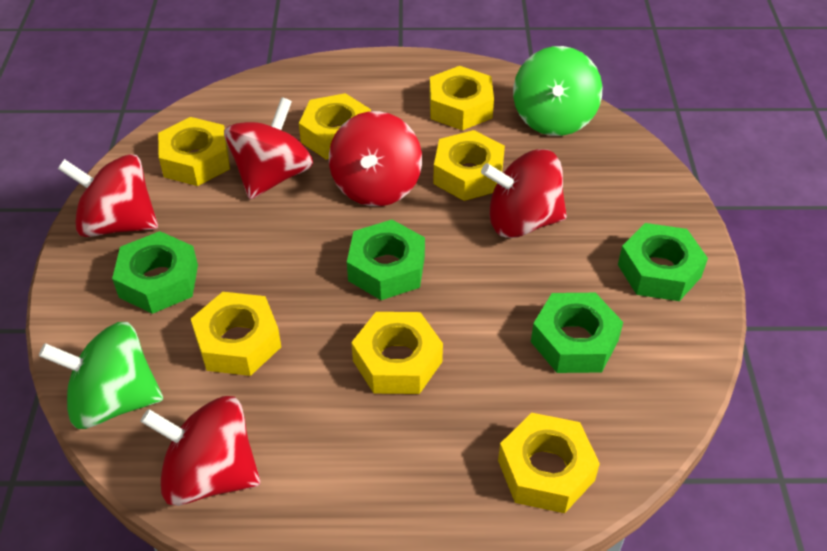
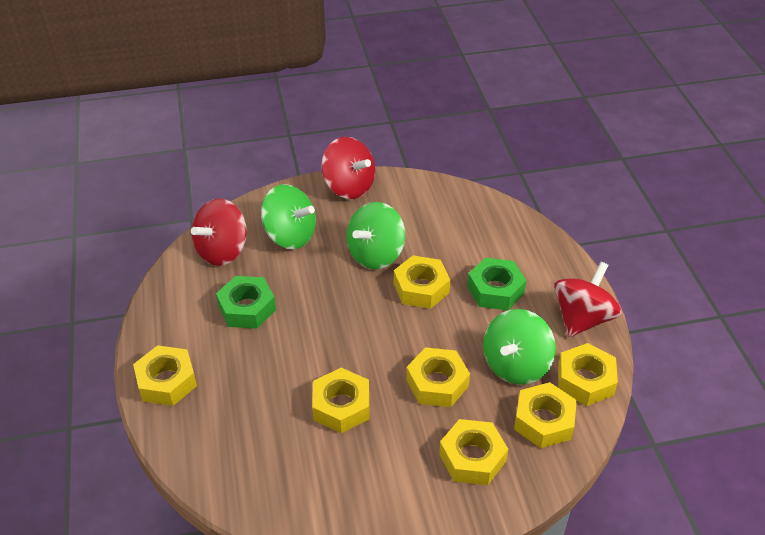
green nut: [112,231,198,314] [347,220,425,300] [531,293,623,373] [618,223,708,301] = 4 -> [216,276,276,329] [467,258,527,310] = 2
green spinning top: [39,322,163,429] [513,46,602,136] = 2 -> [261,184,316,249] [346,202,406,269] [483,309,556,385] = 3
red spinning top: [58,154,158,237] [140,396,260,506] [224,97,313,199] [329,111,422,206] [481,149,567,238] = 5 -> [191,198,247,266] [321,137,375,199] [554,262,621,337] = 3

